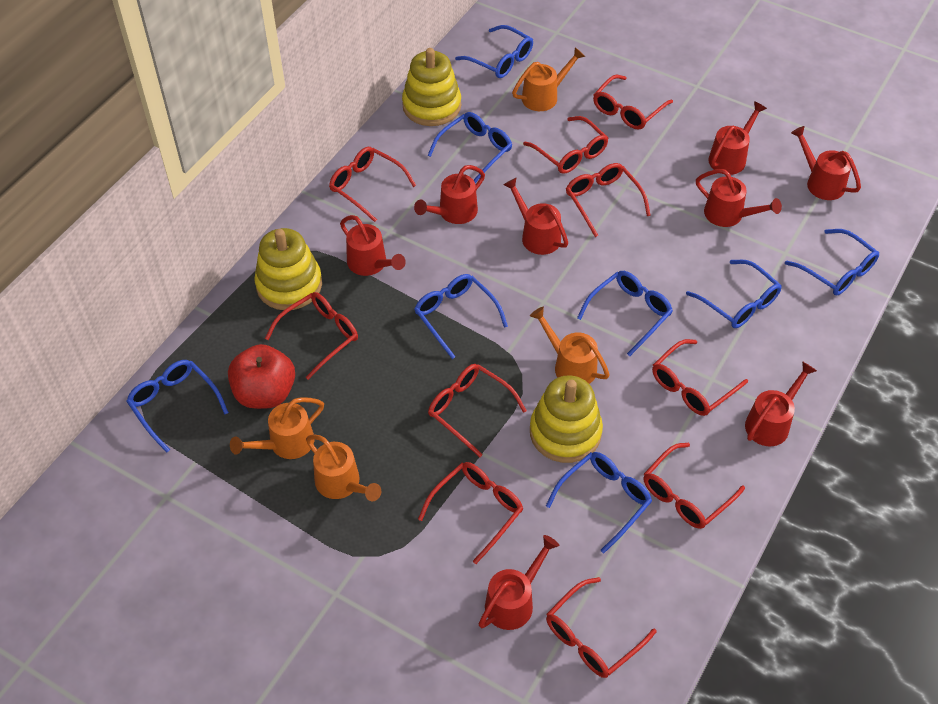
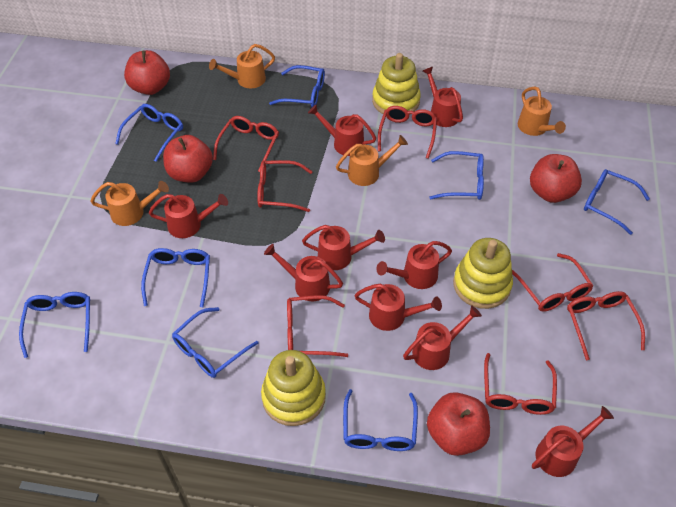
red apple: [228,344,295,409] = 1 -> [124,50,170,95] [163,135,213,183] [427,392,490,456] [530,154,582,203] = 4
red glasses: [265,292,358,380] [329,147,416,222] [418,462,523,564] [428,364,527,457] [523,116,608,174] [546,577,656,678] [566,163,651,237] [593,75,673,130] [643,443,745,529] [652,339,748,416] = 10 -> [213,116,279,172] [257,160,313,212] [287,295,348,357] [378,106,437,159] [484,353,557,415] [512,253,594,312] [567,291,645,360] = 7
red watering can: [340,215,406,276] [414,165,485,224] [479,535,559,630] [503,177,568,255] [696,169,782,227] [709,101,767,175] [745,361,817,446] [791,126,861,200] = 8 -> [149,194,228,238] [264,244,343,301] [302,225,385,270] [308,104,376,156] [354,284,442,331] [376,241,452,289] [403,305,482,370] [423,67,463,127] [532,406,614,477] = 9

